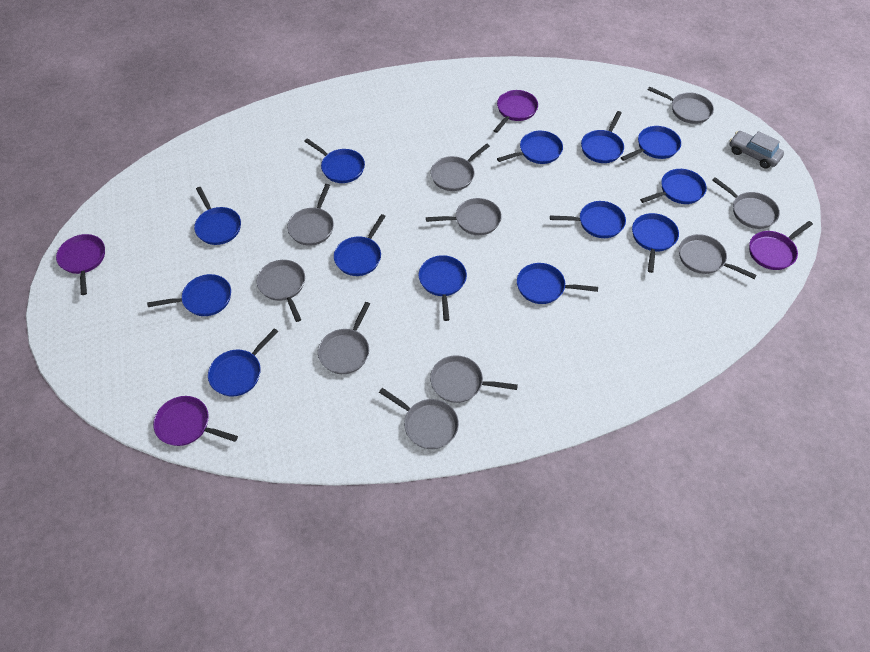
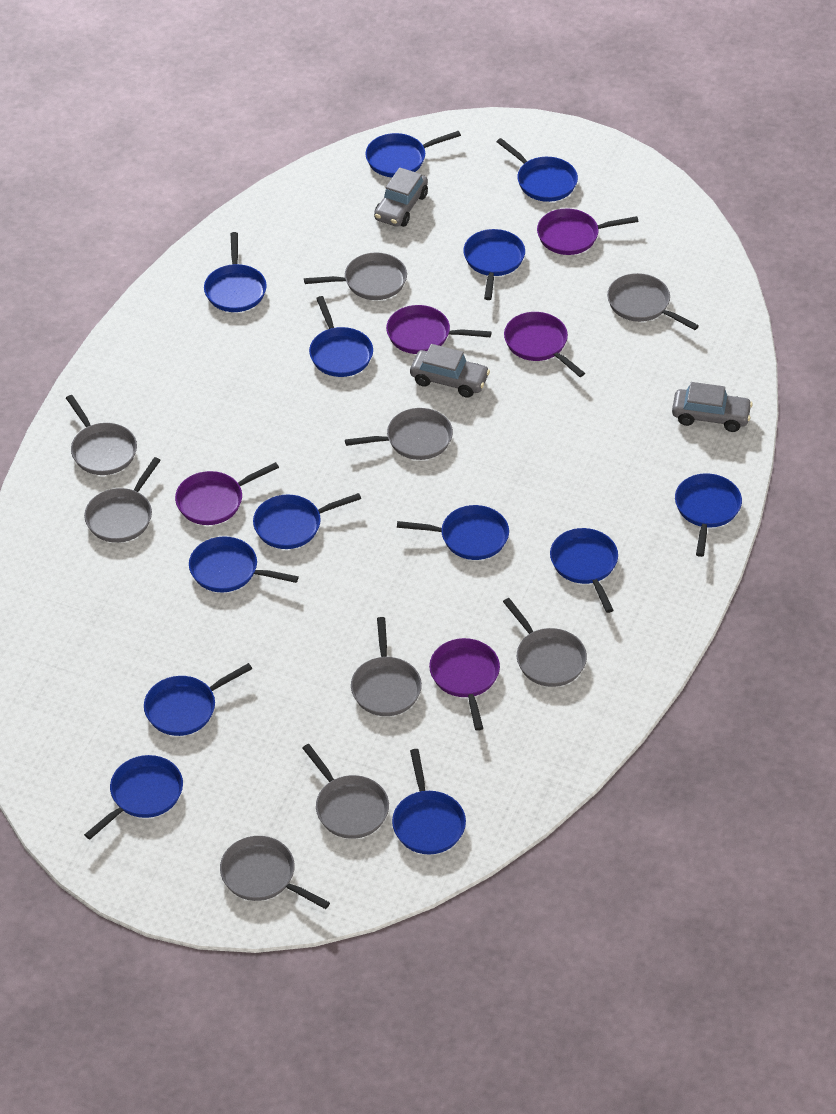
grey car: [729,131,784,169] = 1 -> [374,167,428,227] [410,344,490,398] [672,382,753,432] = 3
grey pan: [256,260,305,322] [287,184,334,246] [318,302,370,374] [379,388,459,449] [426,198,502,235] [430,355,518,403] [431,143,490,191] [648,87,714,124] [679,234,757,279] [712,177,780,229] = 10 -> [66,395,137,475] [84,457,161,543] [220,836,330,909] [302,744,389,839] [304,253,407,300] [345,408,453,460] [351,617,422,716] [503,598,587,687] [607,273,699,330] = 9
purple pan: [56,234,105,295] [153,396,238,446] [493,90,538,133] [749,221,813,270] = 4 -> [175,462,279,525] [386,305,491,354] [429,638,500,731] [504,312,585,377] [537,209,638,255] = 5

